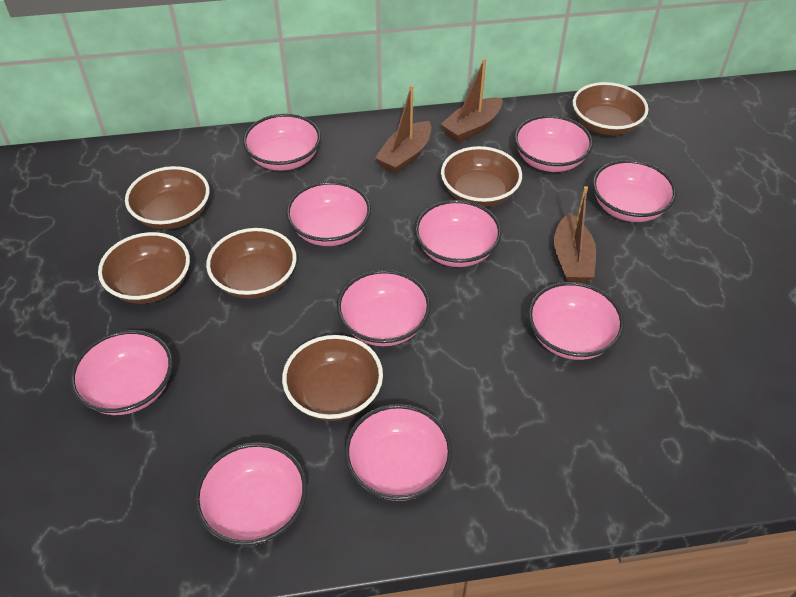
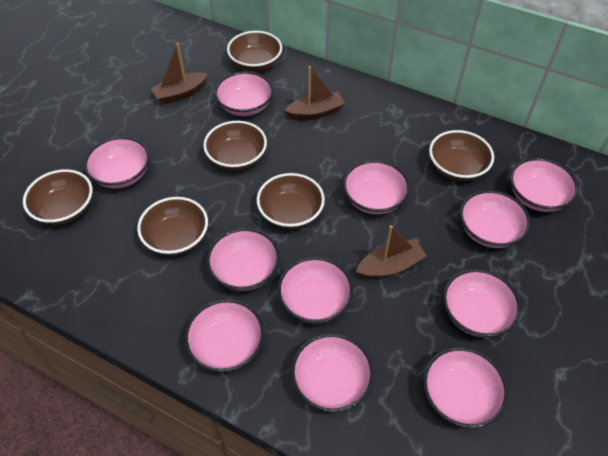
pink bowl: [70,330,173,415] [195,442,307,546] [243,114,321,171] [286,181,371,246] [337,270,431,346] [345,404,452,501] [415,200,502,267] [514,115,593,172] [528,282,624,360] [592,160,677,222] = 10 -> [84,137,150,188] [185,299,264,372] [207,228,280,291] [214,71,273,116] [278,257,353,324] [291,334,374,412] [343,160,410,214] [423,347,508,428] [443,269,521,337] [460,190,531,248] [510,158,579,212] = 11

